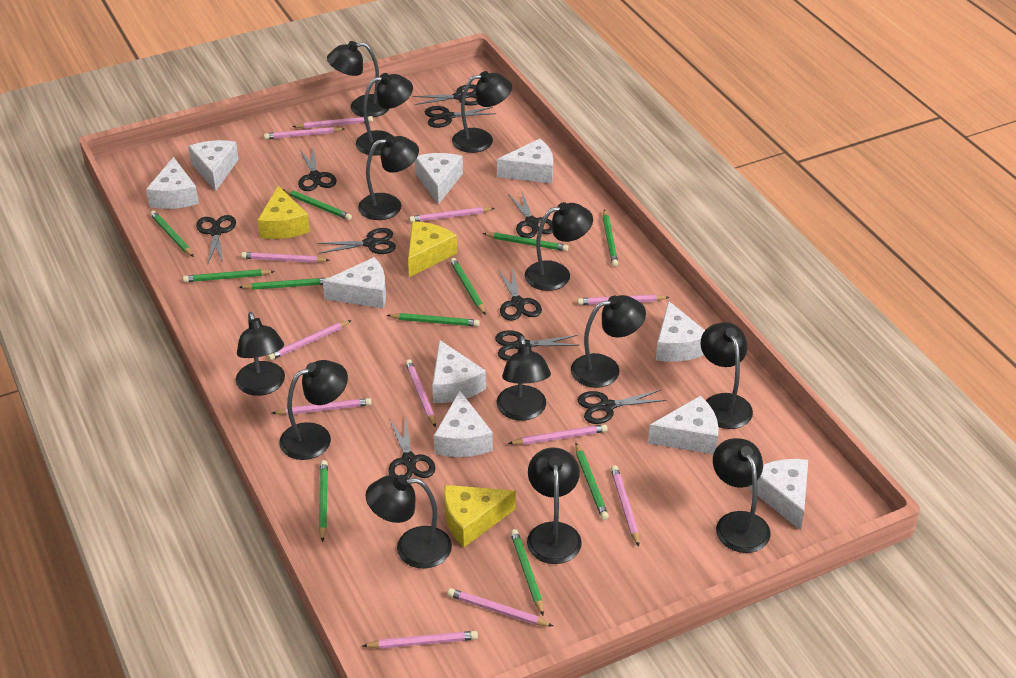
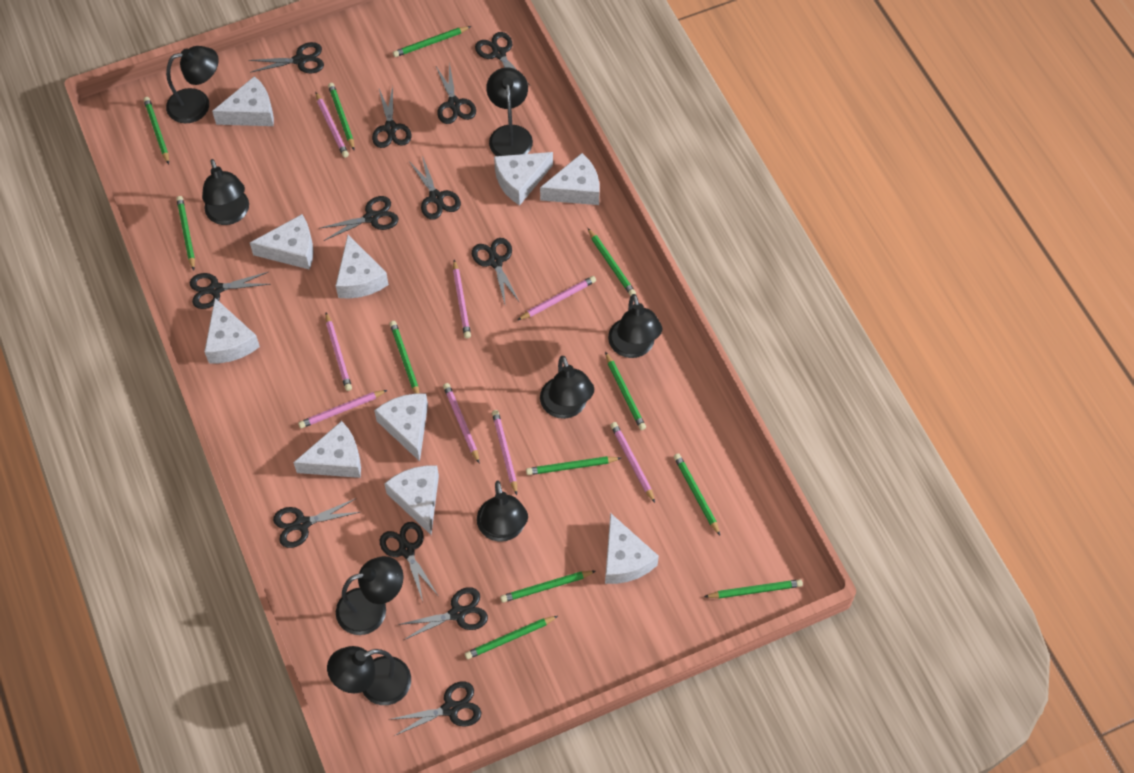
black lamp: [236,312,285,396] [279,360,348,460] [327,41,389,117] [356,73,413,155] [358,135,419,220] [365,475,452,569] [452,71,512,153] [497,336,551,421] [525,202,593,291] [527,447,582,564] [571,295,646,388] [701,322,753,429] [713,438,771,553] = 13 -> [166,46,219,123] [202,159,249,225] [327,646,411,705] [336,556,403,635] [477,481,528,542] [486,67,533,156] [540,356,594,419] [608,294,662,358] = 8
black scissors: [196,215,236,263] [298,148,337,191] [317,228,396,254] [388,418,435,479] [413,84,478,105] [425,106,496,128] [495,330,580,361] [498,269,542,321] [508,190,553,238] [578,390,666,424] = 10 -> [190,272,270,309] [249,42,324,73] [273,498,360,548] [320,196,398,241] [372,86,412,148] [380,522,438,602] [389,681,482,736] [398,587,488,640] [409,156,461,220] [436,62,476,124] [472,238,520,304] [475,32,530,85] = 12
green pencil: [150,210,194,257] [183,269,275,282] [239,278,328,290] [282,189,352,220] [319,460,328,542] [387,313,480,327] [450,258,486,315] [482,232,569,251] [510,529,544,616] [575,443,609,520] [603,210,618,267] = 11 -> [143,97,169,164] [176,196,195,270] [328,83,355,150] [390,321,419,394] [393,26,471,57] [465,616,558,659] [500,571,596,603] [526,456,621,475] [588,228,636,296] [605,352,646,430] [674,453,720,535] [704,579,803,598] = 12
pink pencil: [241,252,330,263] [264,127,345,139] [268,320,352,361] [272,398,372,415] [292,116,373,128] [362,631,478,649] [405,359,436,428] [409,207,495,223] [447,588,553,626] [508,425,608,445] [577,295,670,305] [611,465,639,547] = 12 -> [298,390,387,428] [316,92,349,158] [325,312,352,391] [443,383,479,463] [453,260,471,338] [492,410,517,495] [517,276,596,320] [611,422,655,503] = 8
yellow cheese: [257,186,310,239] [408,221,457,277] [444,485,516,547] = 3 -> none = 0

